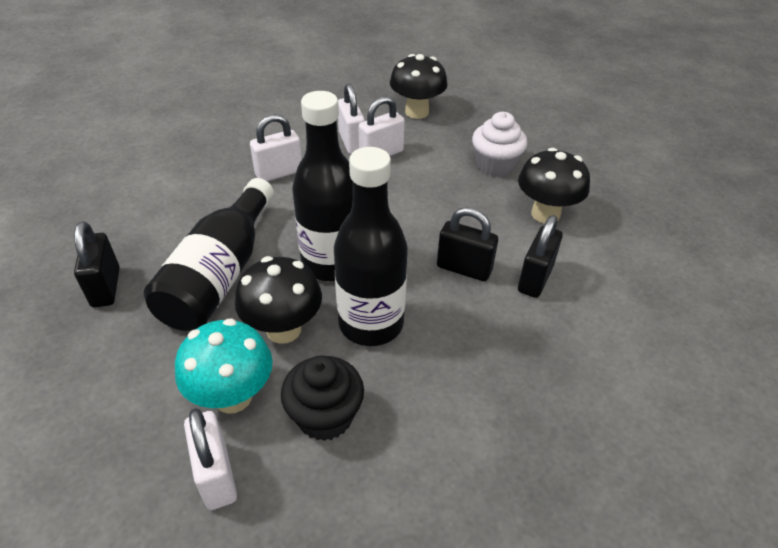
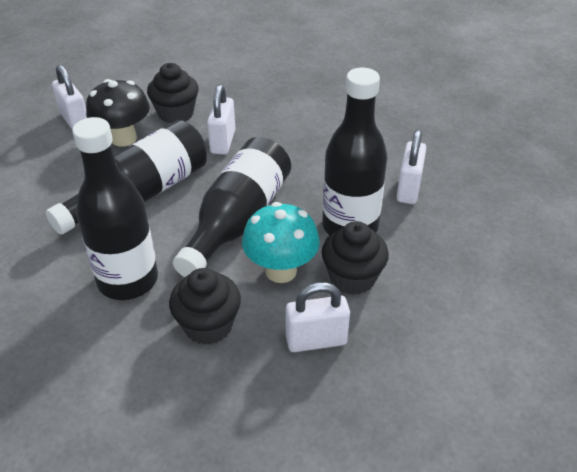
black bottle: [144,178,274,331] [292,91,353,281] [334,147,408,346] = 3 -> [46,120,207,235] [72,117,158,300] [173,137,291,277] [322,68,387,235] = 4
black cupcake: [281,355,364,441] = 1 -> [147,63,199,123] [169,268,241,345] [322,221,389,295] = 3
black mushroom: [235,256,322,344] [390,54,448,119] [518,148,590,224] = 3 -> [86,79,150,147] = 1
black padlock: [74,221,120,307] [437,207,498,281] [518,215,563,298] = 3 -> none = 0
white cupcake: [472,112,527,177] = 1 -> none = 0

